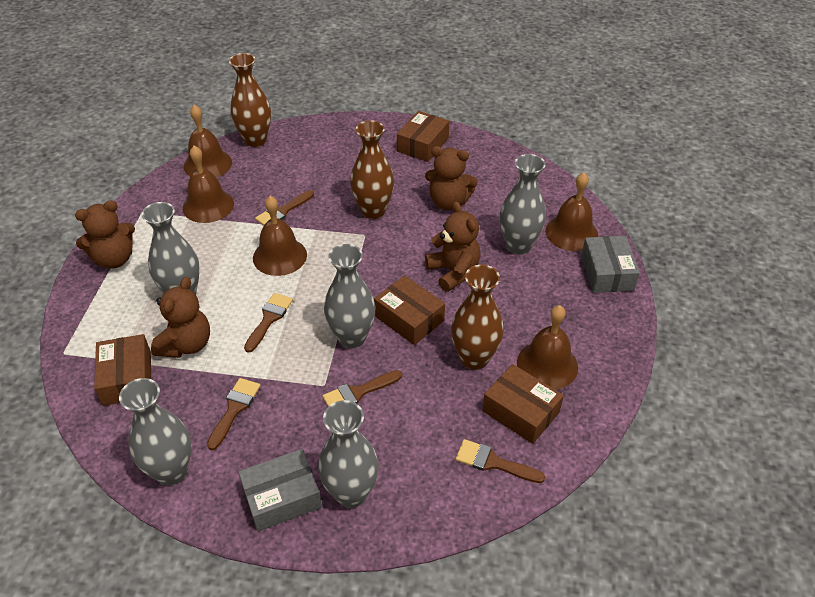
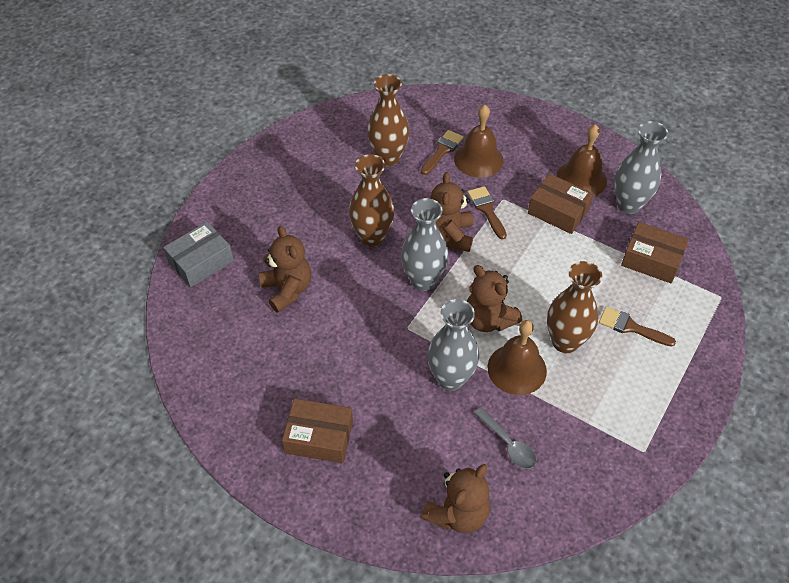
brown bell: [183,146,234,223] [184,105,232,178] [253,196,307,276] [517,305,578,389] [545,172,598,251] = 5 -> [454,105,503,178] [488,320,547,395] [556,124,607,197] = 3
brown box: [94,334,151,406] [374,275,445,345] [397,111,449,162] [482,364,564,444] = 4 -> [282,398,353,463] [528,174,593,234] [621,222,689,283] = 3
brown brush: [207,378,261,450] [244,293,293,353] [255,190,314,226] [323,370,402,406] [456,439,545,483] = 5 -> [421,130,463,175] [467,186,507,240] [599,307,676,347] = 3
grey box: [238,449,322,532] [581,236,640,293] = 2 -> [163,222,234,287] = 1
grey spoon: none = 0 -> [474,407,536,469] = 1
grey vase: [119,378,192,486] [141,202,200,294] [318,400,379,508] [324,244,376,349] [500,154,546,255] = 5 -> [401,198,449,291] [428,299,479,391] [614,121,668,214] = 3

